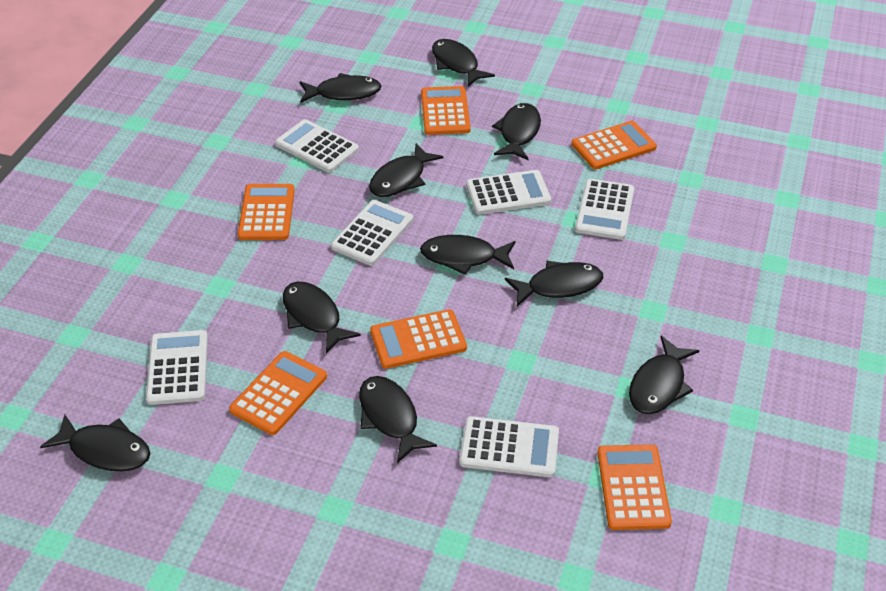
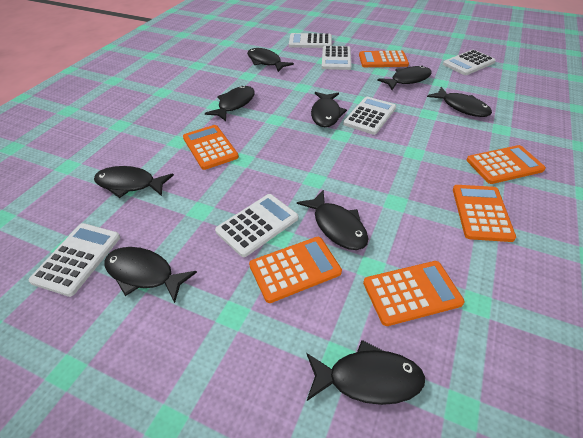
black fish: [40,414,151,472] [283,281,361,354] [300,73,382,103] [359,376,437,463] [369,143,443,197] [420,235,515,275] [432,39,495,87] [492,103,541,160] [505,261,604,306] [629,336,700,414] = 10 -> [94,166,174,198] [104,247,197,303] [205,86,255,121] [247,48,294,72] [297,190,368,250] [306,340,425,405] [311,92,347,127] [377,66,432,90] [427,87,492,117] = 9

